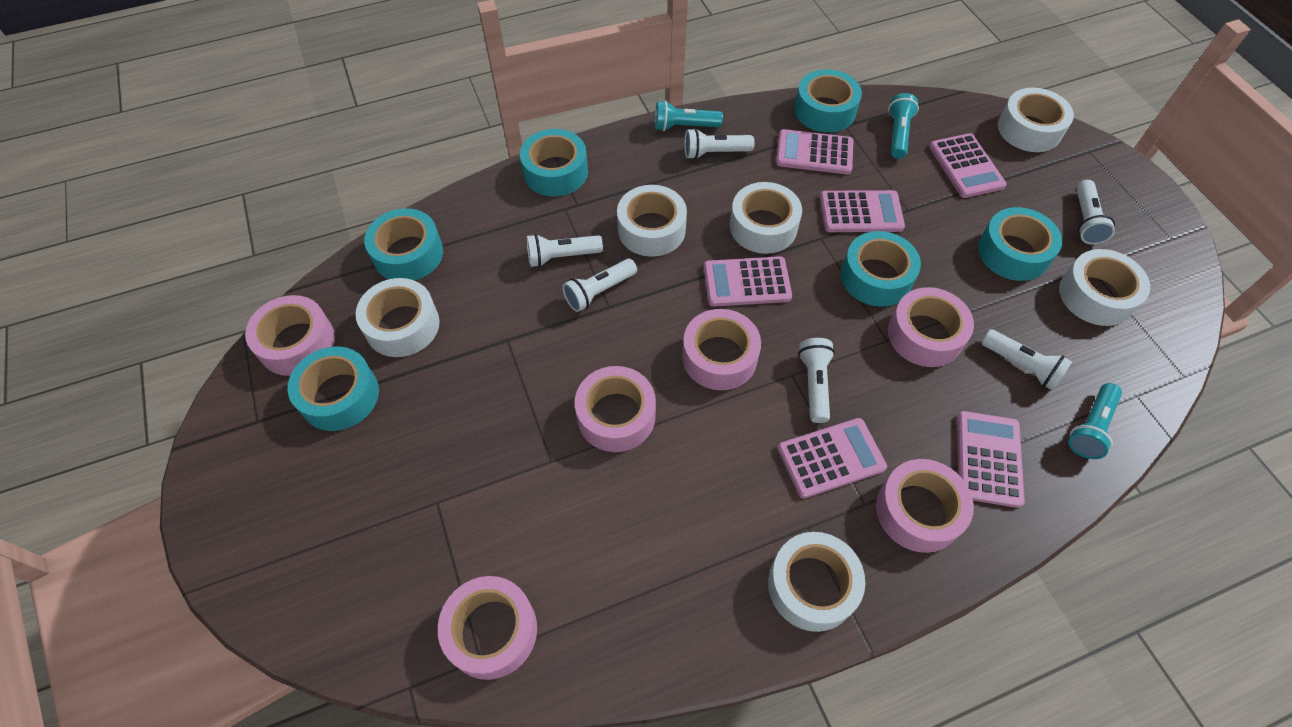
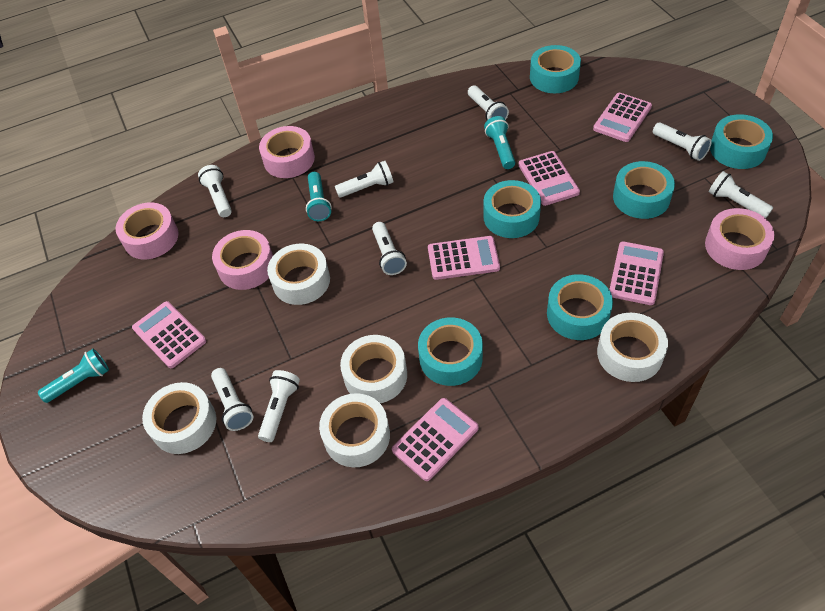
pink tape: [245,295,335,376] [438,576,537,680] [575,366,656,452] [682,309,761,390] [876,459,974,553] [888,287,974,367] = 6 -> [115,202,178,259] [212,230,273,290] [259,126,315,178] [705,208,774,270] = 4
white flashlight: [526,234,603,267] [562,259,637,312] [684,128,755,160] [798,338,835,423] [981,329,1072,390] [1076,180,1115,245] = 6 -> [198,165,232,217] [211,368,253,431] [258,370,300,442] [335,161,393,198] [372,222,407,275] [468,85,509,120] [653,122,712,161] [709,171,773,218] = 8
white tape: [356,278,440,357] [617,185,687,257] [730,182,802,254] [768,532,865,632] [998,88,1074,152] [1059,249,1150,326] = 6 -> [142,382,216,454] [267,244,330,305] [319,393,390,467] [340,335,407,403] [597,313,668,382] = 5

